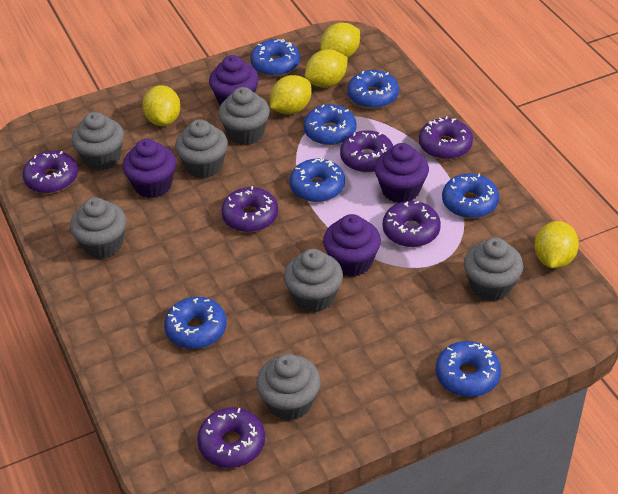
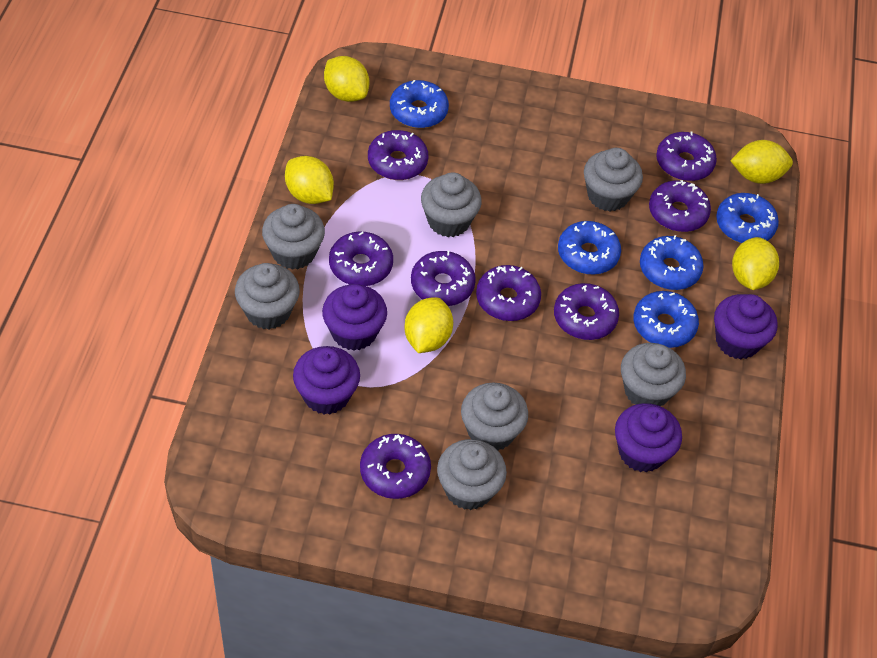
blue donut: [164,297,227,349] [250,39,300,76] [289,158,345,202] [303,104,357,145] [347,70,399,109] [436,341,501,397] [442,174,499,218] = 7 -> [390,80,449,128] [558,221,621,275] [633,291,699,348] [640,235,704,290] [716,193,779,243] = 5
purple donut: [23,151,78,193] [197,407,265,468] [221,186,278,232] [340,130,393,173] [383,201,441,247] [419,116,473,159] = 6 -> [329,232,393,286] [360,434,431,499] [368,130,429,180] [411,251,476,306] [476,265,541,321] [554,283,619,340] [649,180,711,232] [656,131,717,181] = 8

